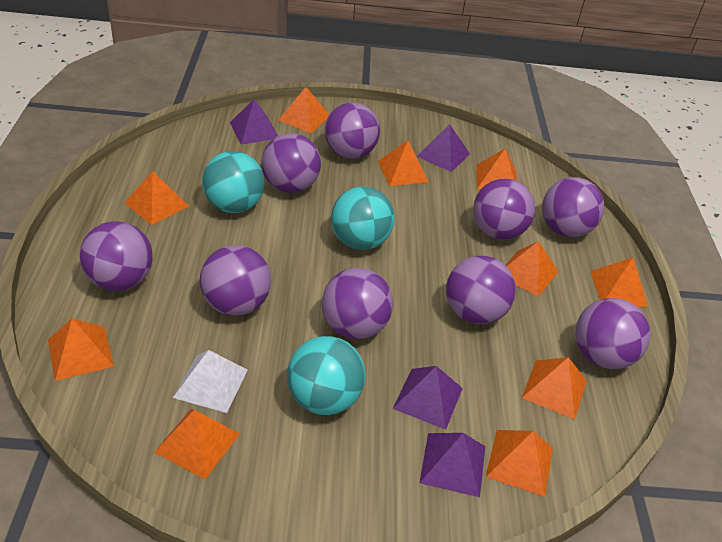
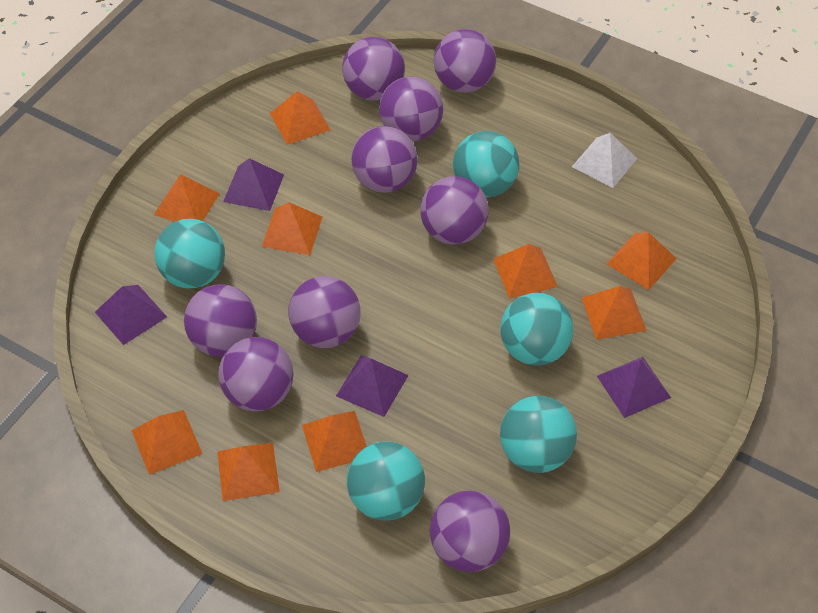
orange pyramid: [48,318,114,381] [124,171,189,225] [155,409,240,479] [278,87,329,133] [378,140,429,186] [476,149,517,190] [486,430,553,497] [505,241,559,297] [522,357,587,420] [590,257,648,307] = 10 -> [131,410,202,475] [154,174,220,221] [217,443,280,501] [262,202,322,255] [270,91,331,145] [302,411,366,472] [493,244,558,298] [582,286,647,340] [607,232,677,290] = 9
turquoise ball: [202,151,265,213] [287,336,365,415] [331,186,394,250] = 3 -> [154,219,225,289] [347,441,425,521] [453,131,520,197] [500,293,573,366] [500,396,577,473] = 5

